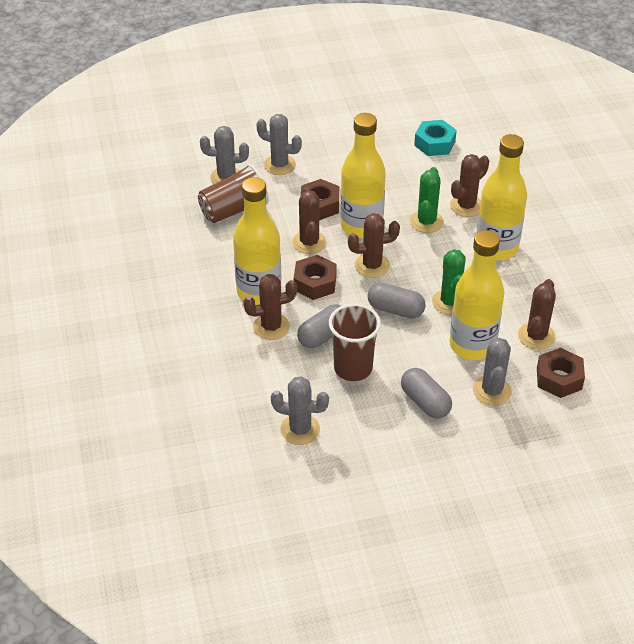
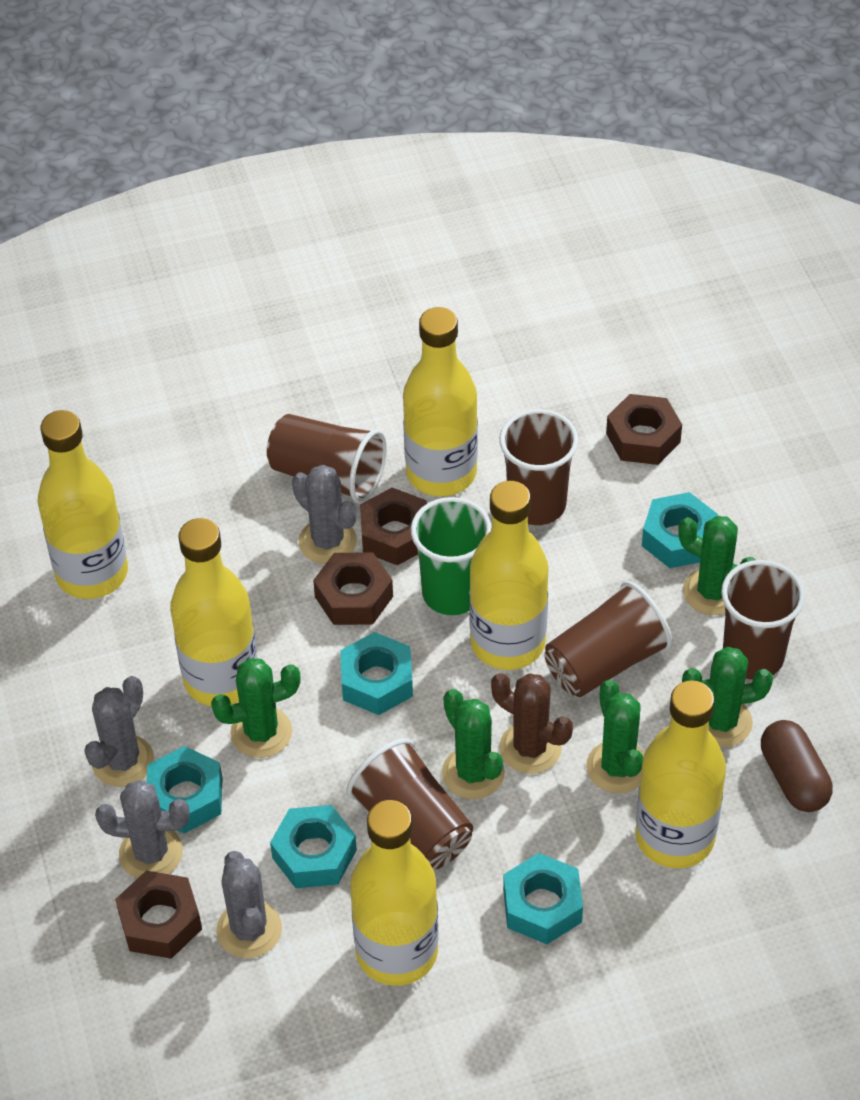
brown cactus: [243,274,297,340] [292,187,327,254] [348,213,400,278] [450,154,489,217] [518,279,556,350] = 5 -> [491,673,573,774] = 1
brown capsule: none = 0 -> [761,720,833,812] = 1
brown cup: [198,164,269,223] [329,304,381,381] = 2 -> [267,414,387,504] [347,738,473,870] [499,409,578,525] [544,581,672,697] [721,560,805,680] = 5
brown nut: [294,255,337,300] [301,179,339,220] [537,348,585,398] = 3 -> [115,870,202,959] [313,552,393,625] [360,488,427,565] [606,394,682,465] = 4
green cactus: [410,167,444,233] [432,249,466,315] = 2 -> [211,658,301,758] [442,689,505,799] [586,680,645,793] [678,516,755,615] [682,647,773,747] = 5
green cup: none = 0 -> [411,497,492,615] = 1
grey capsule: [297,304,341,348] [368,283,426,319] [401,368,452,419] = 3 -> none = 0
turquoise nut: [414,120,457,156] = 1 -> [146,746,222,834] [270,805,357,888] [340,632,413,715] [503,853,583,944] [642,492,718,568] = 5
yellow bottle: [233,177,281,305] [340,113,386,238] [450,230,504,360] [476,134,527,260] = 4 -> [38,410,128,599] [170,518,257,706] [350,800,439,986] [403,307,478,497] [469,481,548,670] [635,680,726,868] = 6

